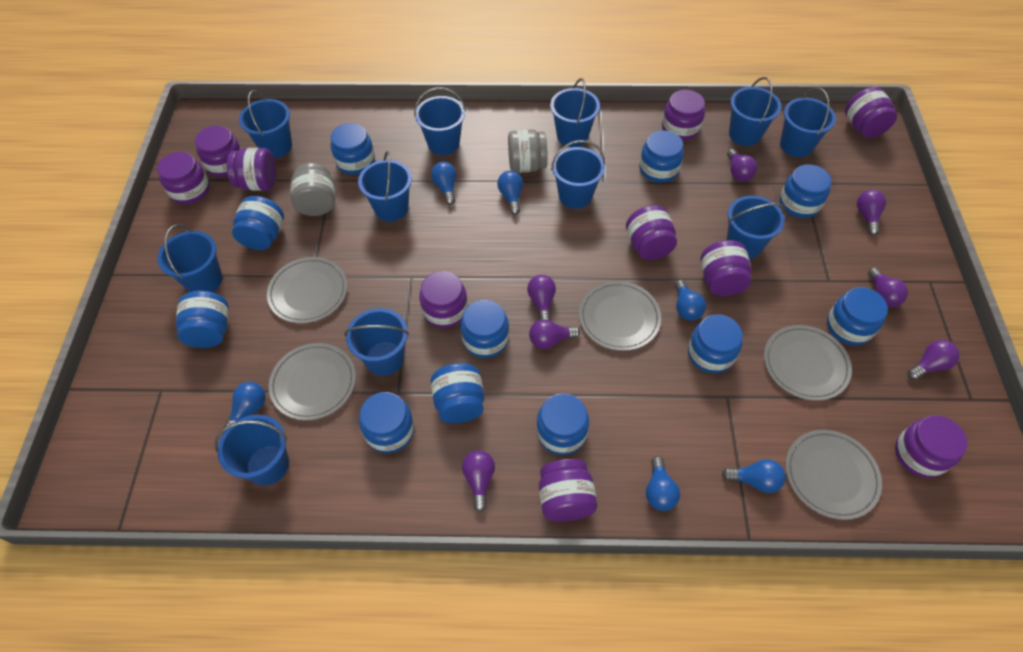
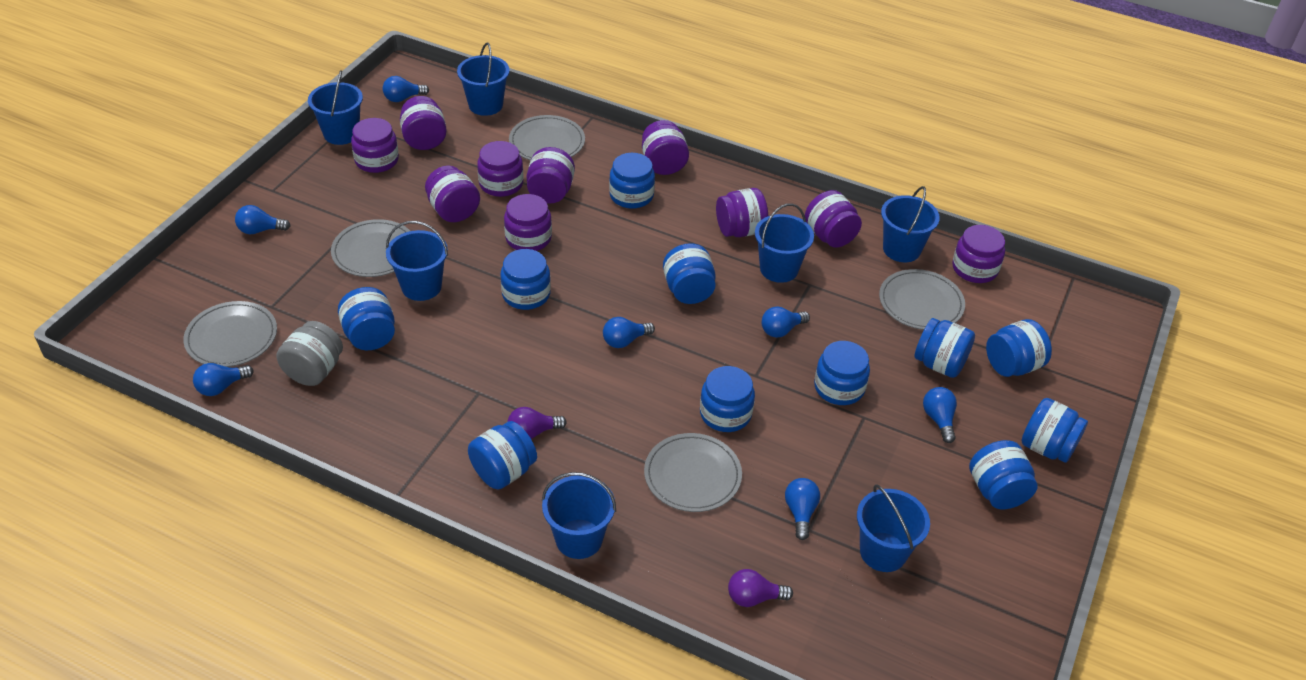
blue bucket: [157,224,223,292] [215,414,289,486] [239,90,292,158] [344,308,409,376] [358,151,412,222] [414,87,466,155] [550,78,600,147] [551,140,605,209] [727,196,786,259] [729,77,781,146] [780,88,836,157] = 11 -> [308,70,363,145] [386,221,448,301] [457,42,510,116] [542,472,616,559] [755,203,814,283] [857,484,930,572] [881,186,940,262] = 7
blue light bulb: [223,382,266,432] [431,162,457,205] [497,170,523,215] [646,456,680,511] [675,280,706,321] [722,459,786,493] = 6 -> [193,363,253,396] [235,205,290,234] [383,76,429,102] [603,317,655,348] [762,306,810,338] [785,478,820,540] [923,387,957,443] = 7
grey jar: [290,163,335,216] [508,129,548,173] = 2 -> [276,321,343,386] = 1
purple light bulb: [462,450,495,512] [527,275,556,321] [529,319,580,349] [727,149,757,181] [857,190,886,236] [868,267,908,307] [907,340,960,380] = 7 -> [507,407,567,439] [728,569,793,607] = 2

